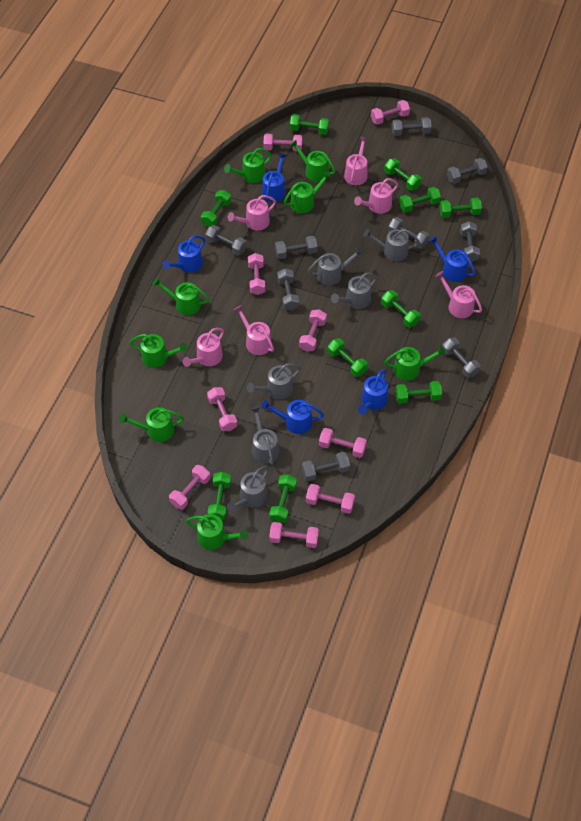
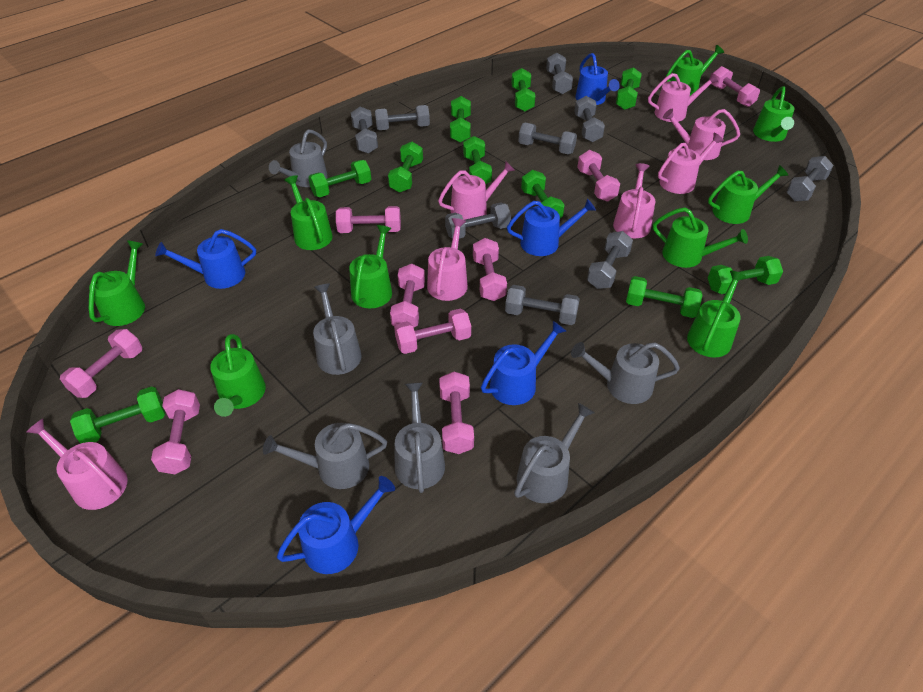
green watering can: [120,407,184,442] [130,334,188,368] [152,277,209,315] [186,514,248,550] [224,148,272,183] [284,171,331,213] [290,140,335,182] [384,346,445,381] = 8 -> [89,240,145,326] [210,334,266,417] [284,175,333,250] [349,225,392,309] [653,208,748,268] [666,45,724,96] [687,271,746,357] [708,165,788,224] [753,86,794,142] = 9
pink watering can: [183,328,224,367] [228,195,276,230] [234,305,274,355] [344,136,368,185] [354,178,398,214] [435,271,482,318] = 6 -> [26,419,128,510] [427,218,468,301] [438,161,515,220] [613,163,655,238] [648,73,718,122] [658,133,724,194] [663,109,740,160] = 7

